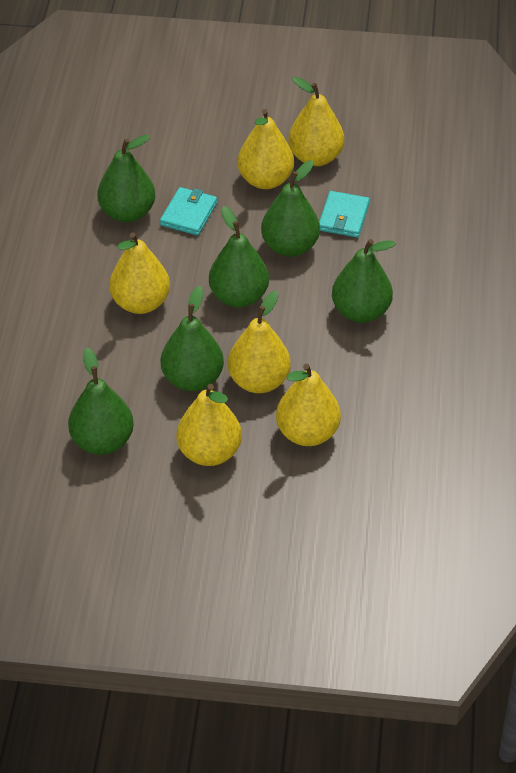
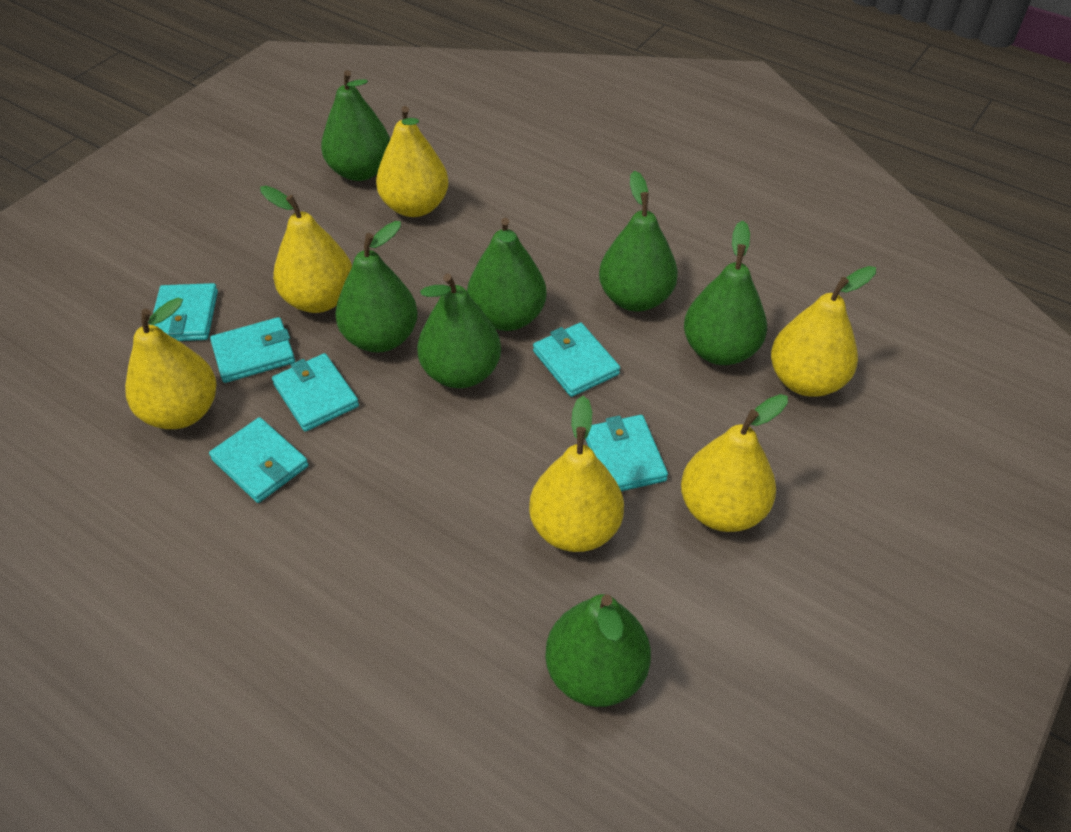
green pear: [68,348,134,455] [97,135,155,222] [161,286,224,391] [209,206,269,308] [261,160,320,257] [332,239,396,323] = 6 -> [321,70,390,181] [335,221,418,353] [417,273,501,388] [467,218,547,331] [545,594,651,707] [599,171,678,312] [684,220,767,365] = 7
turquoise wallet: [160,187,217,235] [319,191,370,238] = 2 -> [150,283,218,341] [209,417,309,503] [210,317,295,383] [272,353,359,432] [533,322,620,397] [586,415,668,491] = 6

